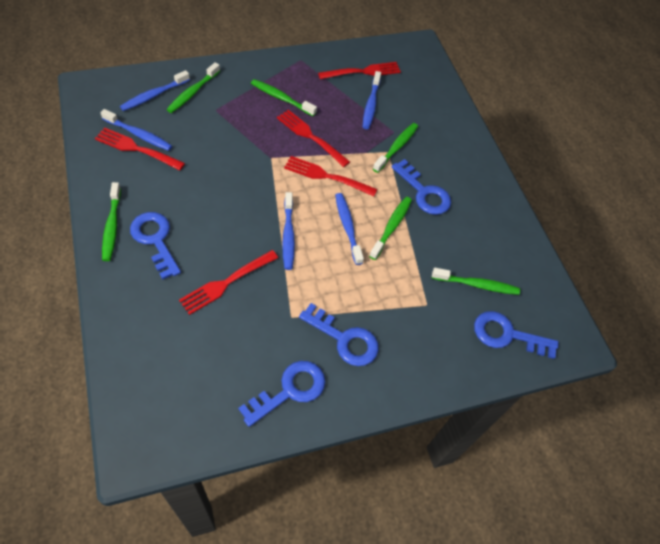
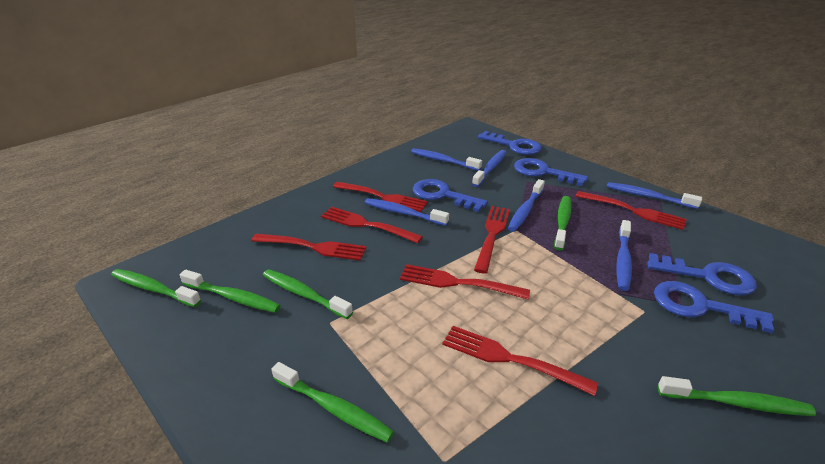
blue toothbrush: [100,109,172,151] [120,70,190,111] [282,192,295,270] [335,193,364,265] [363,71,381,129] = 5 -> [365,198,449,226] [411,148,482,171] [472,150,507,187] [508,179,545,232] [607,182,702,209] [616,220,632,291] = 6
red fork: [95,128,185,170] [179,250,278,315] [277,110,350,167] [284,156,377,197] [318,62,401,79] = 5 -> [251,234,367,260] [321,207,423,243] [333,182,428,212] [400,264,530,300] [442,326,598,396] [474,206,510,274] [575,191,687,230] = 7

